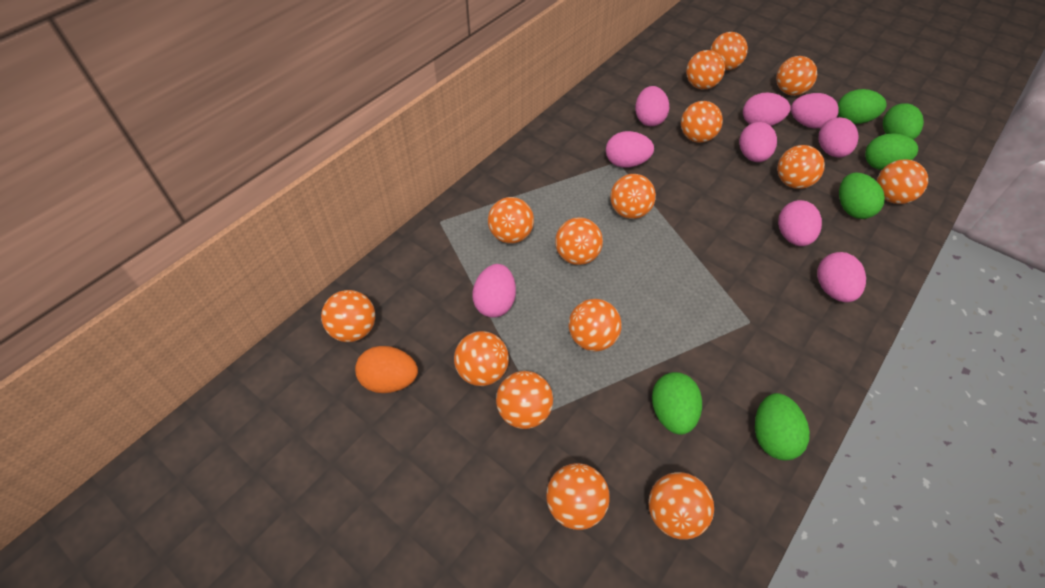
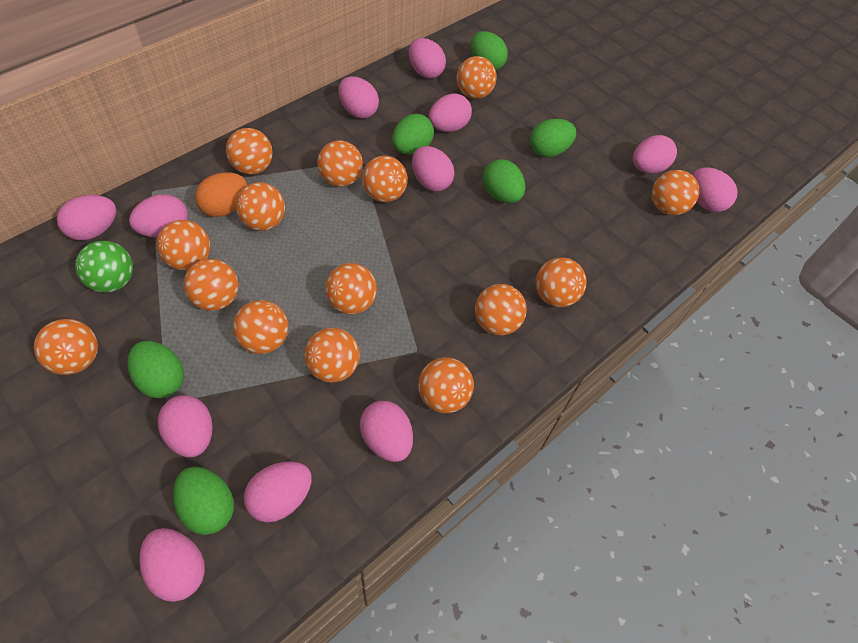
green ball: none = 0 -> [75,241,133,293] = 1
pink egg: [472,264,516,318] [606,131,654,168] [635,86,669,126] [739,122,777,162] [743,92,790,126] [778,200,822,246] [791,93,839,128] [817,252,866,302] [818,117,859,158] = 9 -> [57,195,116,240] [129,194,188,237] [139,528,205,602] [158,395,213,458] [244,461,312,522] [338,76,379,119] [360,401,413,462] [409,38,446,79] [412,146,455,191] [429,93,472,132] [633,135,677,173] [692,167,738,212] = 12

